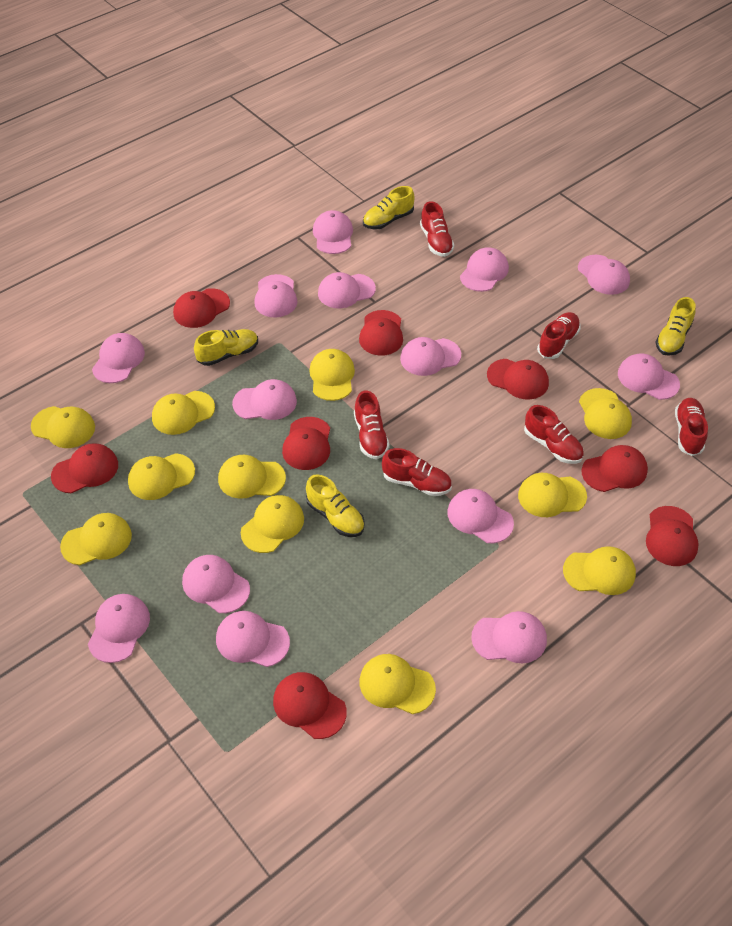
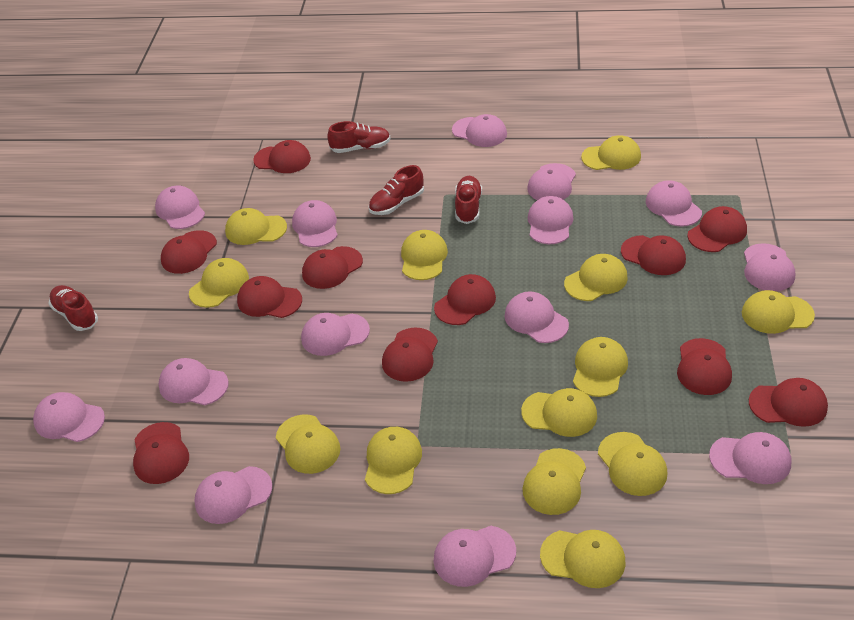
red cap: [51,443,118,493] [173,288,230,328] [273,672,347,739] [282,417,330,470] [359,310,403,356] [487,359,549,400] [581,445,648,492] [646,506,699,566] = 8 -> [133,422,189,484] [161,230,217,274] [237,276,302,318] [253,140,311,173] [302,246,363,289] [382,328,438,382] [434,274,496,325] [621,235,686,275] [677,338,732,395] [687,206,747,252] [749,378,828,427] = 11
red shoe: [354,390,389,459] [382,448,452,496] [420,201,454,257] [524,405,584,464] [537,312,581,359] [675,398,708,456] = 6 -> [49,285,98,331] [327,121,391,153] [368,165,424,215] [455,176,482,224] = 4
yellow cap: [31,406,95,448] [60,513,132,565] [128,453,195,500] [152,391,215,435] [218,455,286,499] [241,495,304,553] [309,349,355,401] [359,654,436,714] [518,473,587,517] [563,546,636,595] [579,388,632,439] = 11 -> [189,258,249,308] [225,208,287,245] [276,414,341,474] [365,427,422,494] [401,230,448,280] [521,388,597,437] [522,448,586,515] [540,530,625,588] [564,254,628,301] [573,337,628,397] [581,135,641,170] [598,432,667,496] [742,290,815,334] = 13
yellow shoe: [194,329,258,366] [306,474,365,537] [363,186,414,229] [656,297,696,356] = 4 -> none = 0

